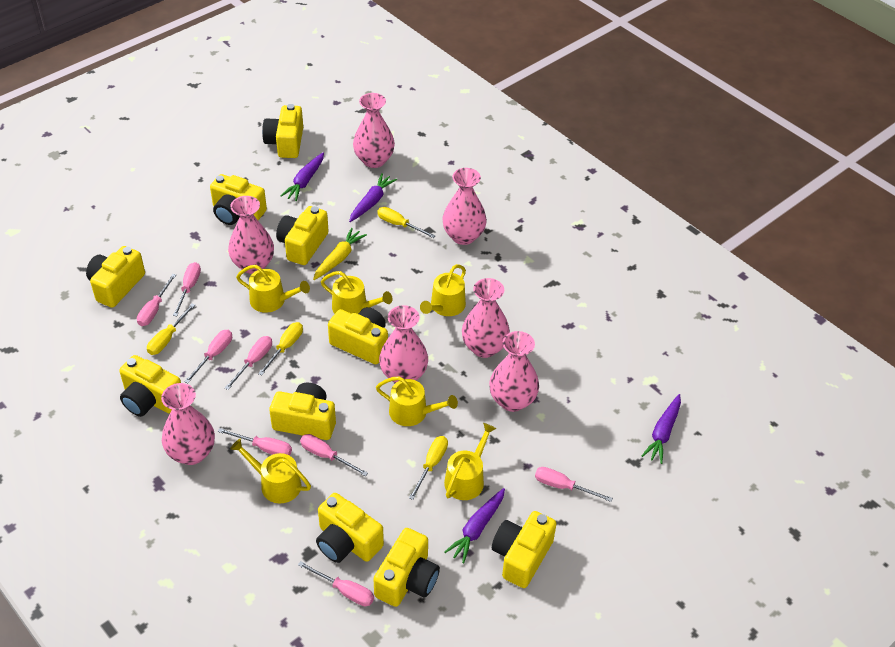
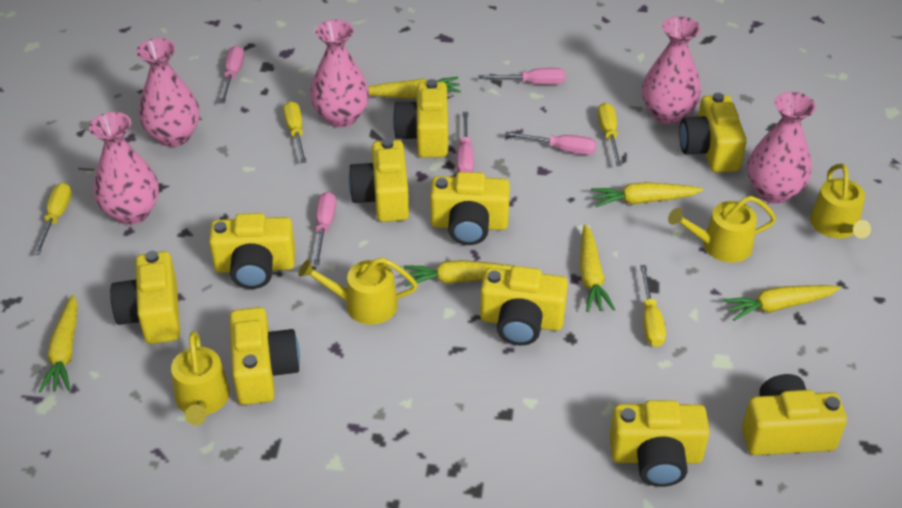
pink screwdriver: [137,274,176,326] [173,262,201,316] [184,330,232,383] [218,428,292,456] [225,336,272,390] [298,561,374,606] [300,434,368,476] [535,467,613,502] = 8 -> [220,46,244,103] [313,192,336,265] [457,112,474,172] [479,68,566,84] [505,131,596,155] = 5
pink vase: [161,383,215,465] [228,196,274,274] [353,93,395,168] [379,305,428,383] [442,168,487,245] [462,278,510,358] [489,331,539,412] = 7 -> [89,112,159,225] [136,38,200,147] [310,20,369,128] [642,16,701,124] [747,92,816,204] = 5
purple carrot: [280,152,324,201] [349,173,397,222] [444,488,505,563] [642,394,681,464] = 4 -> none = 0
yellow carrot: [313,228,367,280] = 1 -> [39,294,78,393] [368,77,461,99] [403,260,513,287] [580,224,615,312] [591,182,704,207] [722,285,840,321] = 6
yellow watering can: [230,439,311,503] [236,265,310,313] [321,271,393,314] [376,376,458,426] [420,264,466,316] [444,423,496,500] = 6 -> [171,331,230,425] [299,258,418,325] [668,196,776,263] [810,164,871,238] = 4

